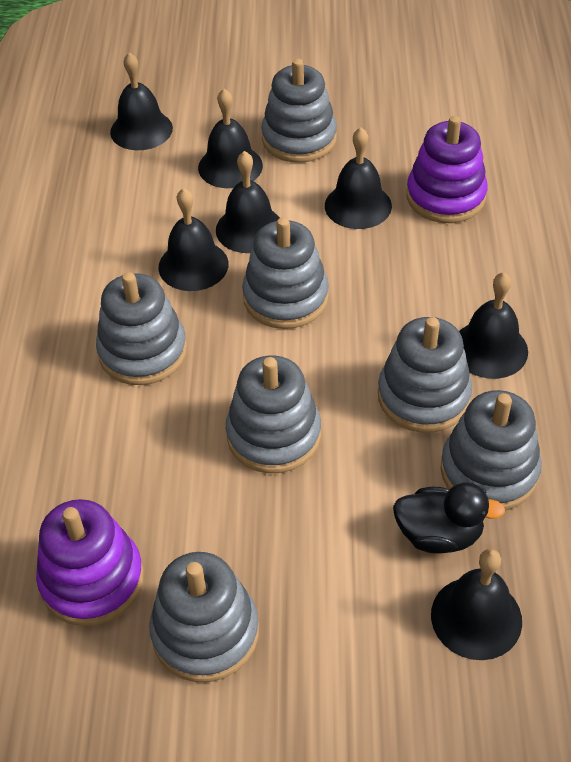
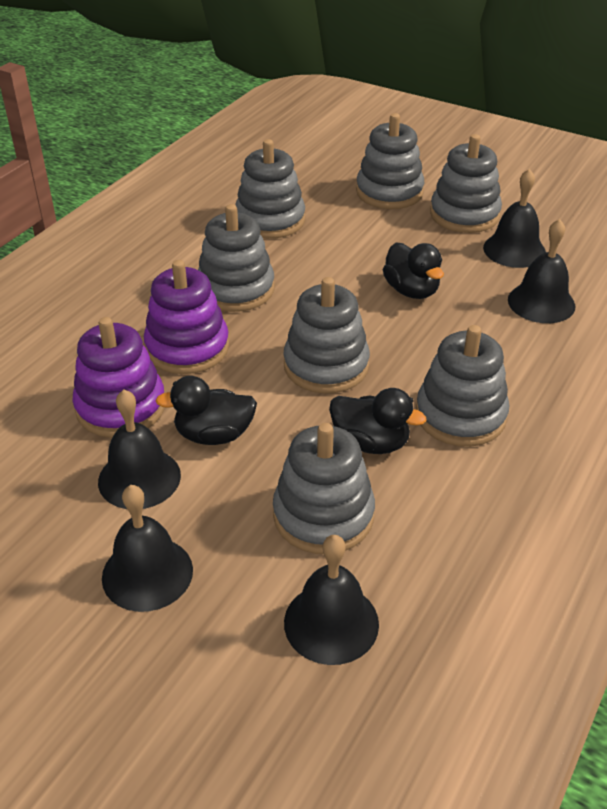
black bell: [110,52,173,150] [159,188,229,291] [198,89,263,188] [216,151,280,253] [325,127,392,229] [431,549,522,660] [459,272,528,379] = 7 -> [98,390,181,509] [102,485,193,612] [284,535,379,665] [483,169,546,268] [508,219,575,323] = 5
black duck: [393,482,505,554] = 1 -> [155,376,257,445] [329,388,426,454] [383,242,444,299] = 3

